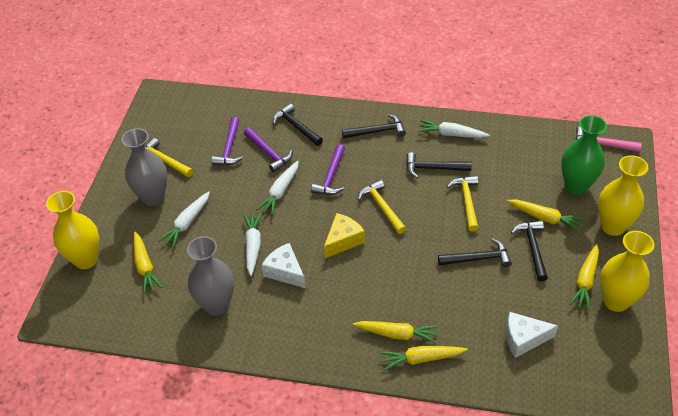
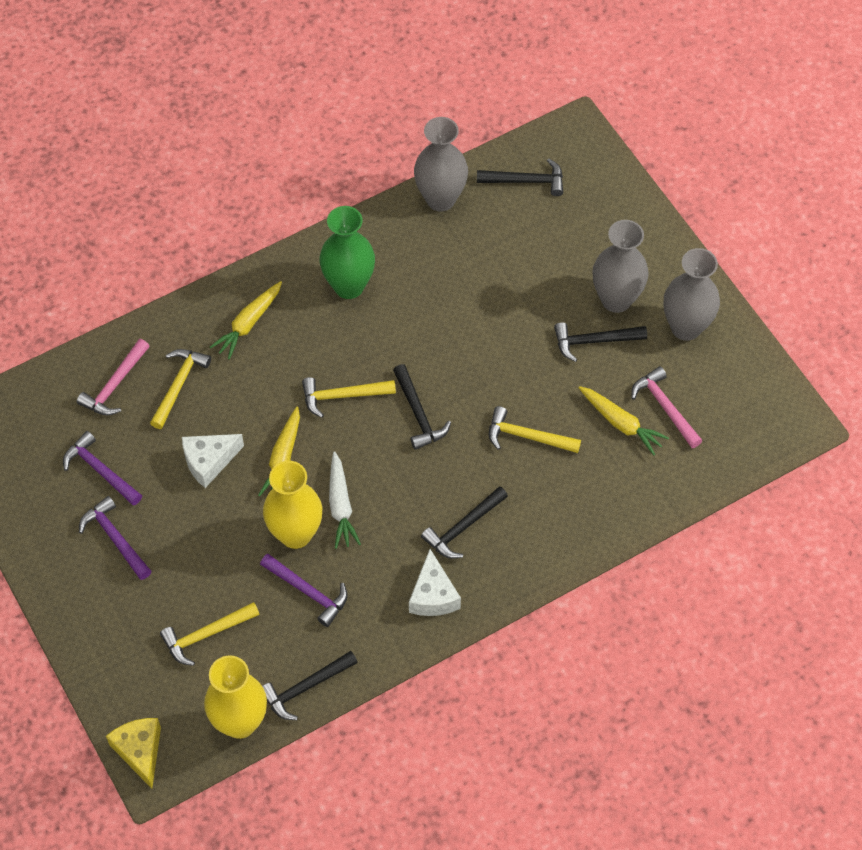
grey vase: [121,128,167,206] [187,236,234,316] = 2 -> [414,117,468,211] [592,220,649,313] [663,248,720,341] = 3
pink hammer: [576,126,642,152] = 1 -> [77,339,150,415] [631,366,702,448] = 2
white carrot: [158,192,210,248] [243,213,262,276] [256,161,299,215] [418,120,490,138] = 4 -> [329,451,361,549] = 1
yellow carrot: [134,232,163,294] [353,321,439,344] [380,346,468,371] [507,199,585,232] [569,244,599,310] = 5 -> [210,281,282,360] [258,406,300,496] [579,386,669,455] = 3
yellow hammer: [145,138,193,177] [358,180,406,234] [447,176,478,232] = 3 -> [150,349,211,429] [160,602,260,666] [302,377,396,418] [489,406,581,453] = 4
yellow vase: [46,191,99,269] [598,155,648,236] [600,231,654,312] = 3 -> [204,655,267,739] [263,461,322,549] = 2

